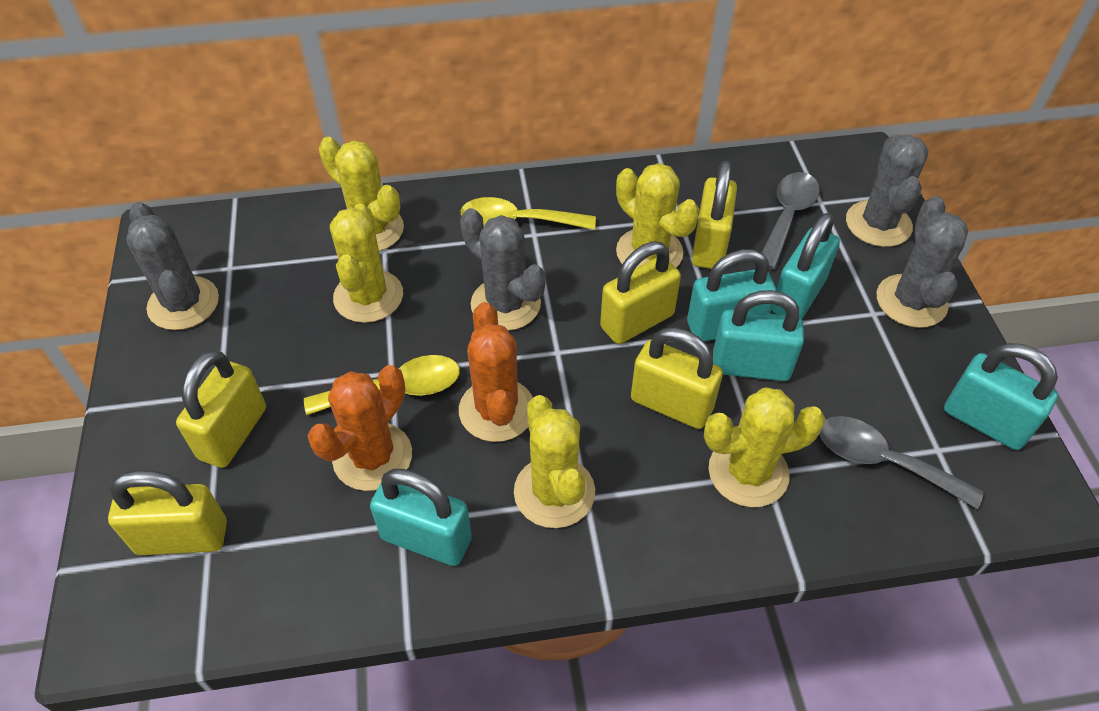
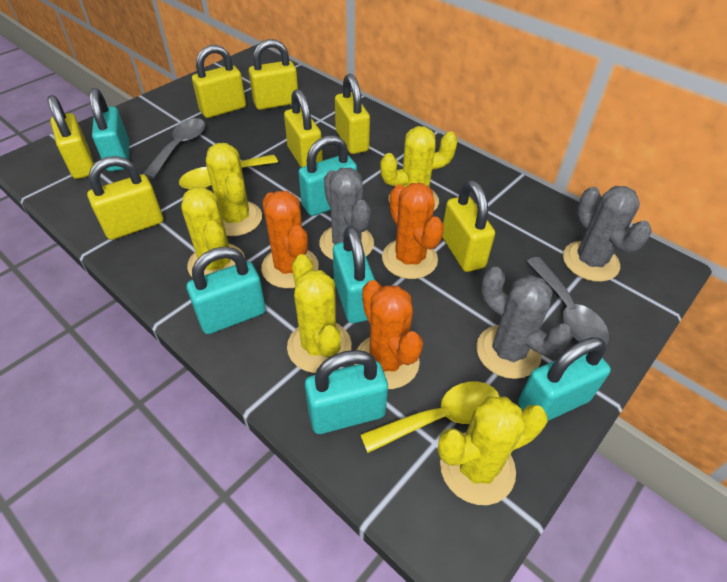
grey cactus: [126,202,219,330] [460,208,546,331] [846,134,929,247] [877,196,968,328] = 4 -> [319,168,374,260] [477,267,573,379] [563,186,652,282] = 3
orange cactus: [307,365,412,491] [459,302,533,442] = 2 -> [261,191,319,289] [354,280,423,389] [382,183,444,279] = 3
turquoise padlock: [370,469,472,566] [687,249,776,341] [713,290,804,381] [772,213,840,319] [944,343,1058,450] = 5 -> [89,88,129,171] [187,247,266,334] [299,135,357,216] [305,350,388,434] [333,226,375,323] [518,337,611,421] = 6
yellow padlock: [108,470,227,555] [176,350,266,468] [600,242,681,344] [631,328,723,429] [692,161,737,269] = 5 -> [47,95,94,179] [87,156,163,240] [192,45,246,118] [249,39,298,110] [284,89,323,167] [335,74,370,154] [442,180,495,272] = 7

